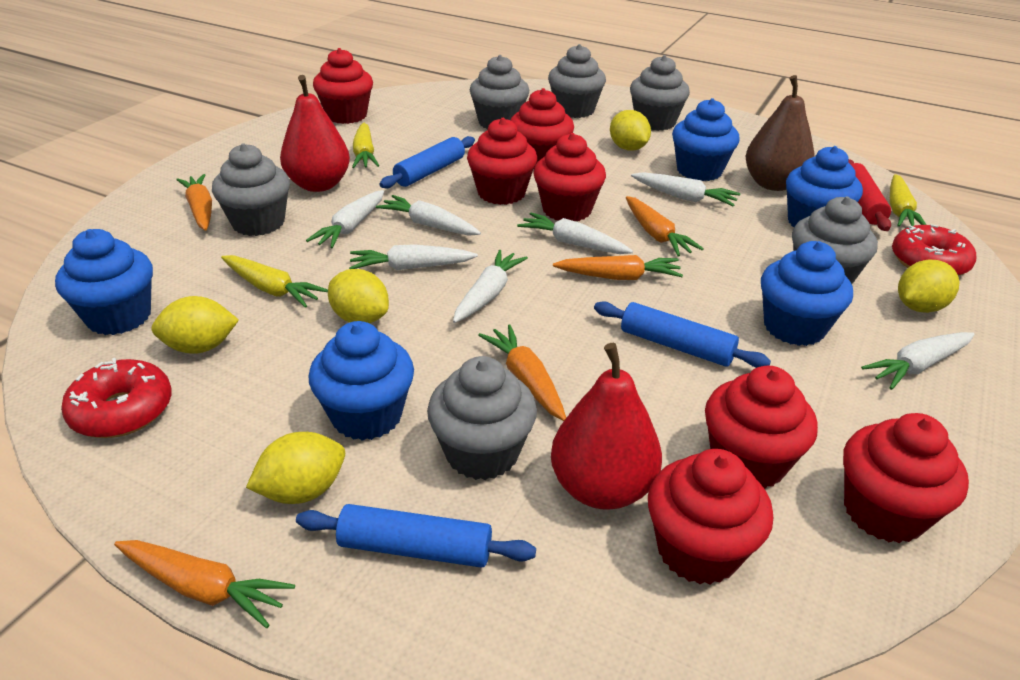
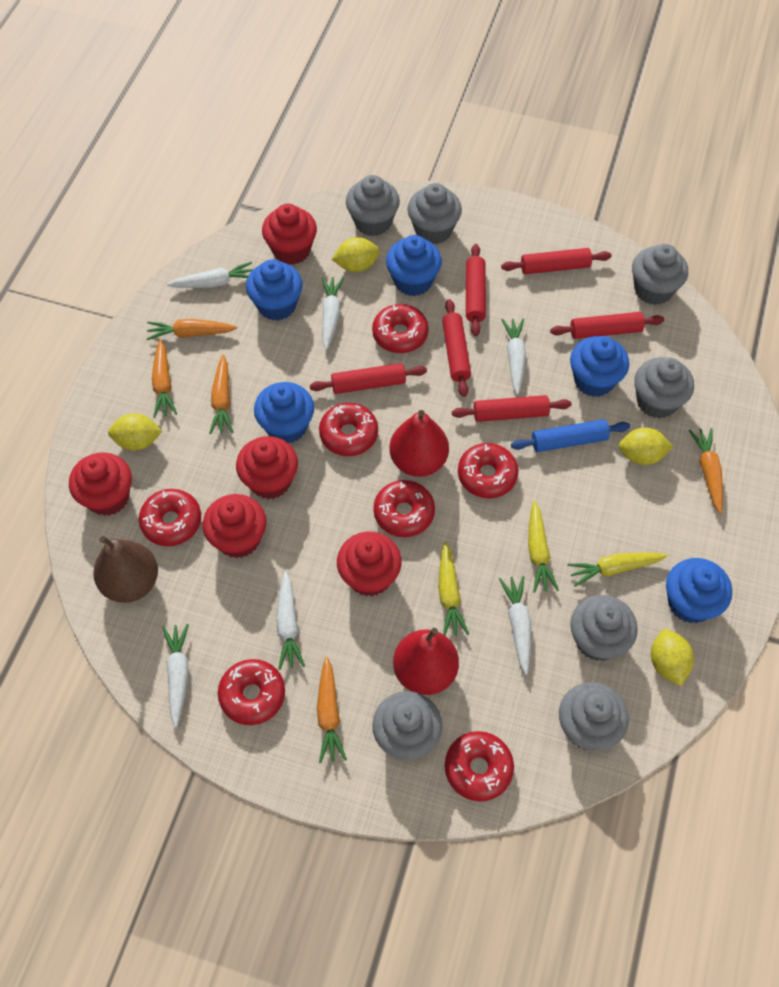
blue rolling pin: [296,504,536,568] [380,136,475,188] [594,301,771,368] = 3 -> [511,419,630,452] = 1
grey cupcake: [212,143,290,236] [427,356,537,480] [470,55,529,129] [548,44,606,118] [630,55,690,131] [792,197,878,284] = 6 -> [346,175,400,236] [372,691,442,760] [407,183,462,244] [559,682,629,751] [570,595,638,661] [632,244,688,305] [634,357,694,419] = 7
red cupcake: [313,48,373,124] [467,118,537,205] [511,88,574,168] [533,133,606,221] [648,449,773,585] [705,365,818,489] [843,413,969,543] = 7 -> [69,452,132,516] [203,494,266,558] [236,436,298,499] [262,204,317,265] [337,532,402,596] = 5
red donut: [61,358,172,438] [892,224,976,276] = 2 -> [139,489,201,546] [218,659,285,725] [319,403,378,456] [372,304,429,353] [373,480,435,537] [445,731,514,802] [458,443,518,498] = 7
red rolling pin: [848,159,891,231] = 1 -> [310,363,427,394] [442,299,471,397] [452,395,572,422] [466,244,486,336] [501,248,611,274] [550,312,664,339] = 6
white carrot: [306,190,384,248] [349,244,478,270] [376,195,481,236] [453,250,528,323] [517,212,633,254] [631,172,740,206] [861,332,974,390] = 7 -> [162,624,189,727] [167,262,254,288] [276,571,305,670] [322,277,344,350] [499,576,531,675] [501,318,526,395] = 6
yellow lemon: [151,296,239,354] [246,432,345,504] [328,269,389,323] [610,110,651,151] [898,259,959,313] = 5 -> [108,413,162,451] [332,237,380,272] [619,428,673,465] [651,629,694,686] = 4

